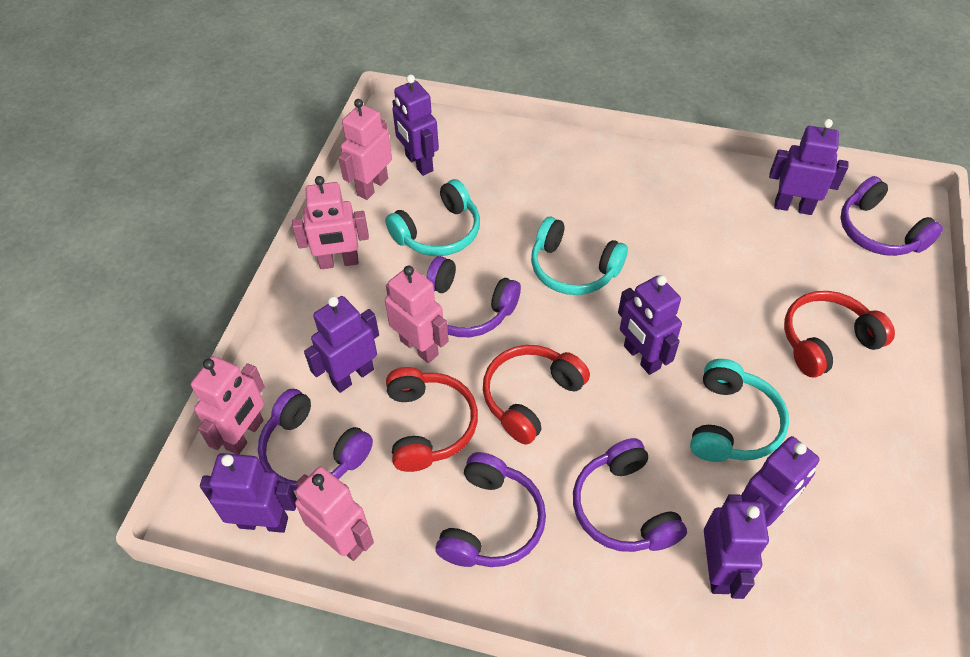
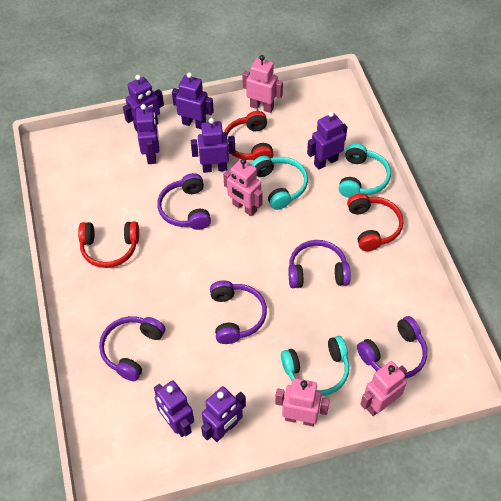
pink robot: [191,356,265,455] [292,176,369,269] [295,466,374,561] [338,99,392,200] [385,266,449,363] = 5 -> [223,159,263,216] [242,55,283,113] [275,378,330,426] [360,361,407,416] = 4

